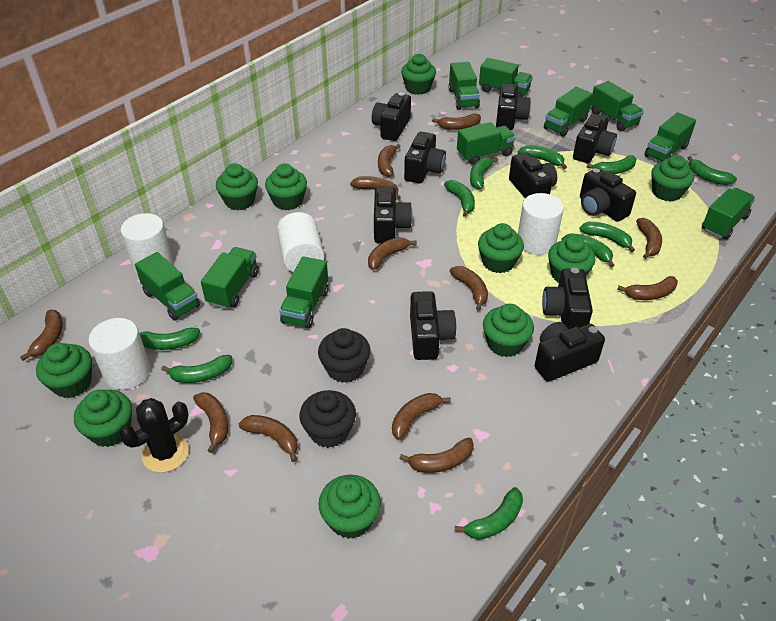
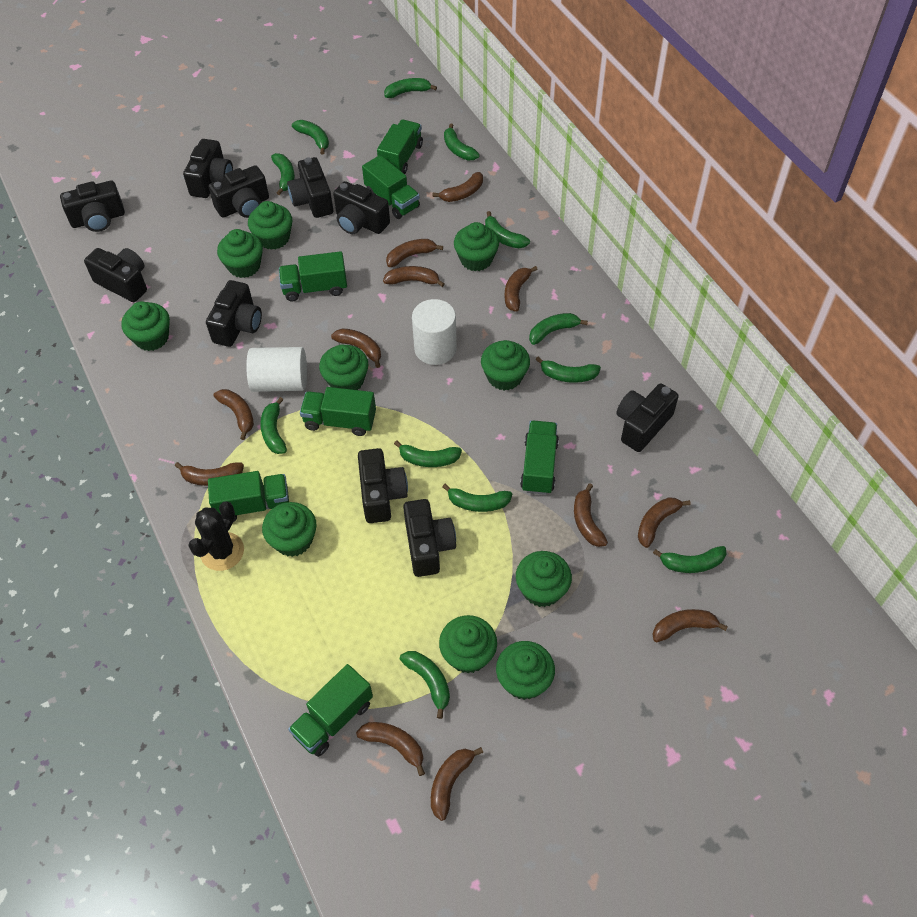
black cupcake: [299,390,356,448] [318,328,371,383] = 2 -> none = 0
green banana: [140,328,200,350] [161,355,232,383] [444,180,475,217] [455,487,523,540] [470,157,498,189] [518,145,567,169] [561,233,615,267] [579,222,635,252] [586,155,636,174] [688,156,737,185] = 10 -> [260,397,287,454] [271,153,295,195] [292,120,329,155] [384,78,437,98] [394,440,462,467] [400,651,450,719] [442,484,512,512] [444,123,480,160] [485,211,530,248] [529,313,588,345] [536,356,601,383] [653,546,726,573] = 12
green truck: [135,252,200,321] [201,247,259,309] [279,256,328,329] [448,62,480,110] [457,122,516,165] [479,58,533,97] [544,87,593,137] [591,81,644,131] [644,112,696,162] [702,188,755,239] = 10 -> [208,471,289,522] [279,251,347,301] [288,664,373,757] [300,387,376,436] [362,155,420,219] [377,119,423,174] [520,421,559,495] = 7
white cylinder: [88,318,151,390] [121,213,173,273] [277,212,324,272] [518,193,564,255] = 4 -> [246,347,307,392] [412,299,457,365] = 2

